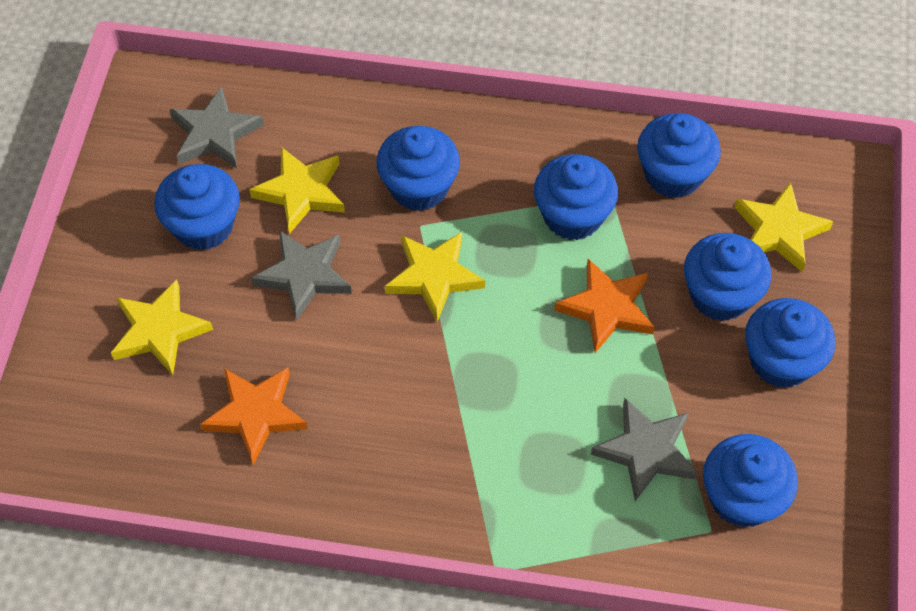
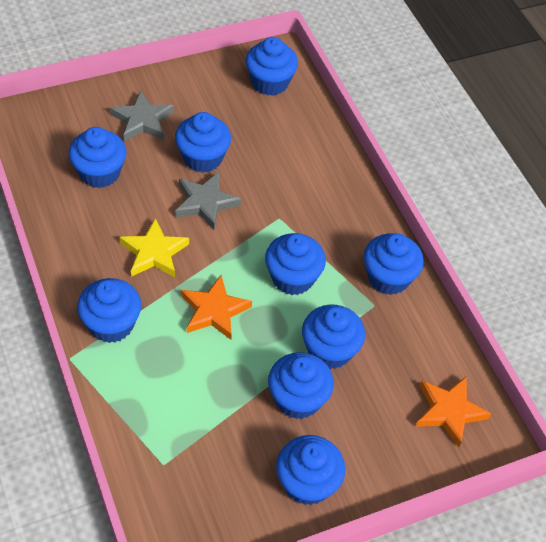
blue cupcake: [154,164,240,250] [376,126,460,211] [534,154,618,240] [637,113,721,198] [684,233,771,321] [703,434,798,528] [745,298,835,388] = 7 -> [69,127,126,188] [77,278,141,343] [175,112,231,173] [245,37,298,96] [265,233,326,295] [268,352,334,419] [276,435,345,505] [302,305,365,369] [363,233,424,295] = 9
grey star: [169,86,264,168] [251,230,352,320] [591,398,698,501] = 3 -> [110,91,174,141] [175,172,241,230] = 2
yellow star: [111,280,213,375] [249,147,345,234] [385,232,485,322] [734,182,833,272] = 4 -> [119,218,189,277] = 1

